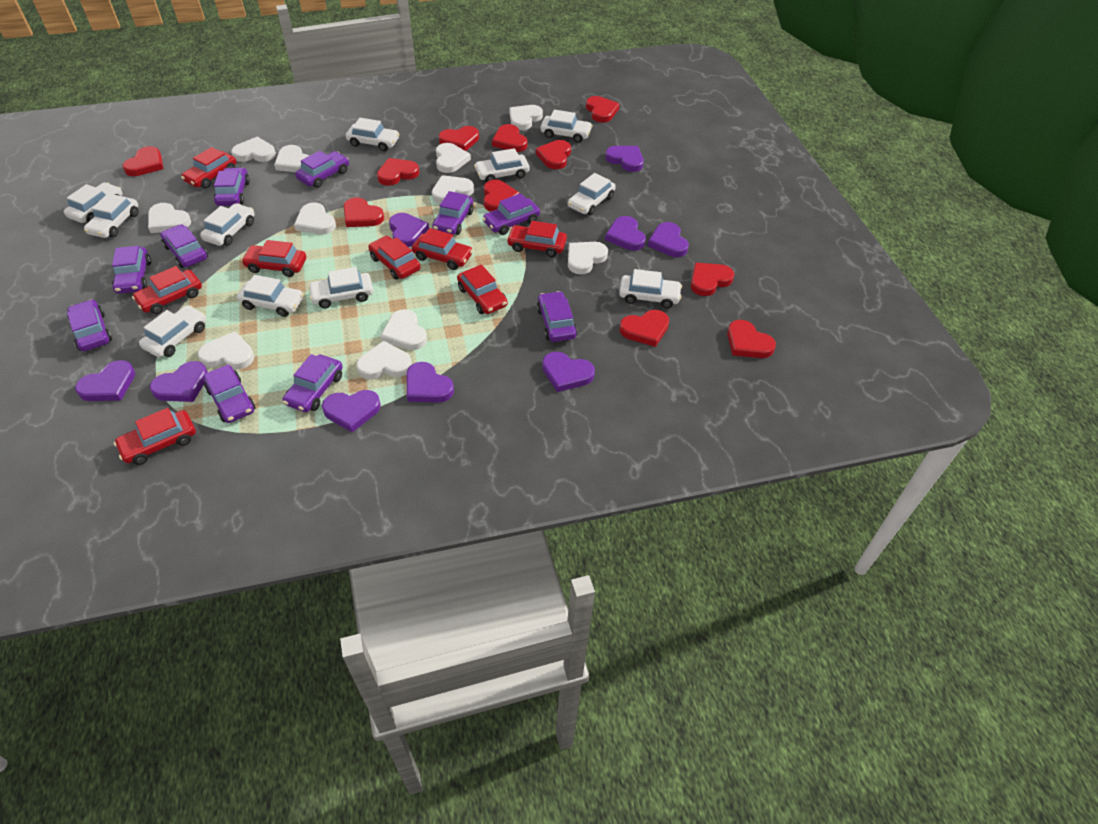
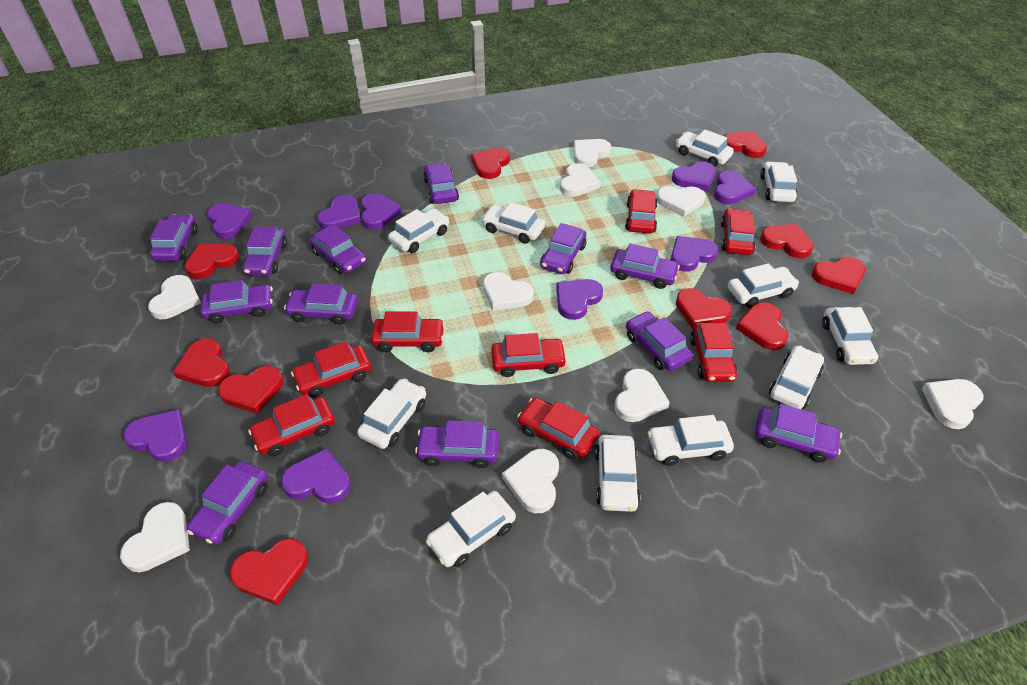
purple car: [67,299,112,351] [112,246,151,294] [160,224,208,268] [203,364,255,423] [214,167,250,206] [283,354,343,412] [295,151,349,188] [432,191,474,235] [482,193,540,235] [537,291,577,342] = 10 -> [150,215,198,261] [187,461,268,545] [201,280,273,323] [243,227,287,276] [284,284,358,325] [310,224,367,274] [415,421,499,468] [423,163,459,204] [540,223,586,274] [610,244,680,289] [626,311,693,371] [755,404,842,463] = 12
red heart: [122,146,163,176] [343,197,384,227] [377,158,419,186] [439,126,479,151] [484,180,520,212] [492,124,528,152] [536,140,571,169] [586,96,620,123] [619,310,669,347] [691,263,735,296] [727,320,776,358] = 11 -> [173,338,230,387] [185,243,239,279] [218,366,283,414] [230,538,308,605] [471,147,510,179] [676,288,732,328] [725,131,767,158] [736,302,788,350] [760,224,814,258] [812,257,866,294] = 10
white heart: [148,203,191,233] [198,331,254,370] [231,137,276,162] [274,145,309,172] [294,202,336,234] [356,341,412,380] [381,309,427,350] [432,175,474,204] [436,143,471,173] [509,105,543,130] [568,242,608,274] = 11 -> [120,502,190,573] [148,275,201,319] [483,272,534,311] [502,449,559,513] [560,163,600,197] [574,139,611,167] [614,369,670,422] [656,186,705,217] [922,379,984,429] = 9

